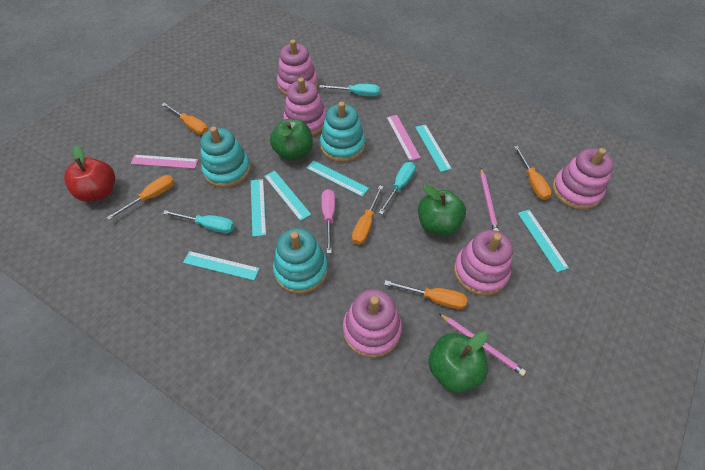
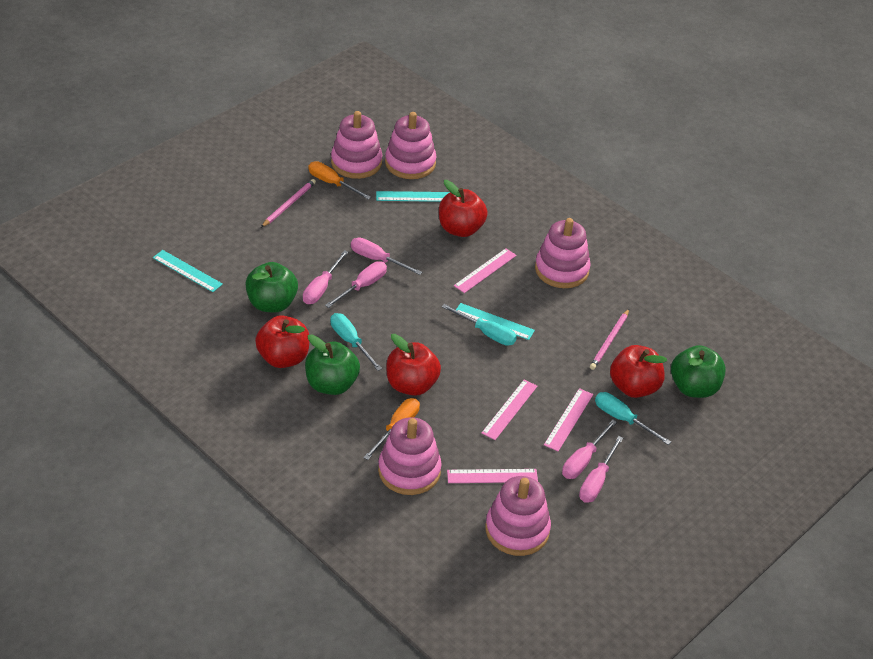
orange screwdriver: [106,175,174,220] [162,103,208,135] [352,185,383,245] [384,280,467,309] [514,146,552,200] = 5 -> [308,161,371,200] [363,398,420,460] = 2
pink ruler: [130,155,198,169] [387,115,421,161] = 2 -> [447,469,538,483] [454,248,517,293] [482,379,538,440] [544,388,593,451] = 4
pink screwdriver: [321,189,335,253] = 1 -> [303,250,348,304] [325,261,387,308] [351,238,422,275] [562,419,617,479] [579,436,623,503] = 5
red apple: [64,145,115,202] = 1 -> [255,315,309,368] [386,334,441,396] [439,180,488,237] [610,345,667,398] = 4
turquoise ruler: [183,251,260,280] [251,179,266,237] [264,171,311,221] [307,160,369,197] [415,124,452,172] [518,210,569,272] = 6 -> [153,250,223,292] [376,191,450,202] [456,303,535,340] = 3
turquoise stacking toy: [200,126,251,188] [273,228,328,294] [320,102,365,162] = 3 -> none = 0

